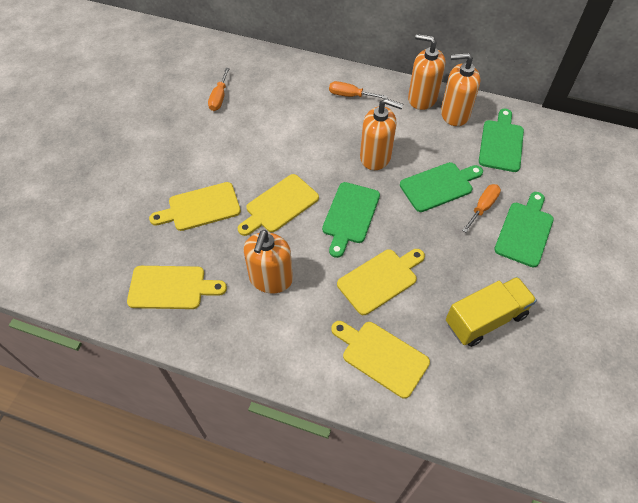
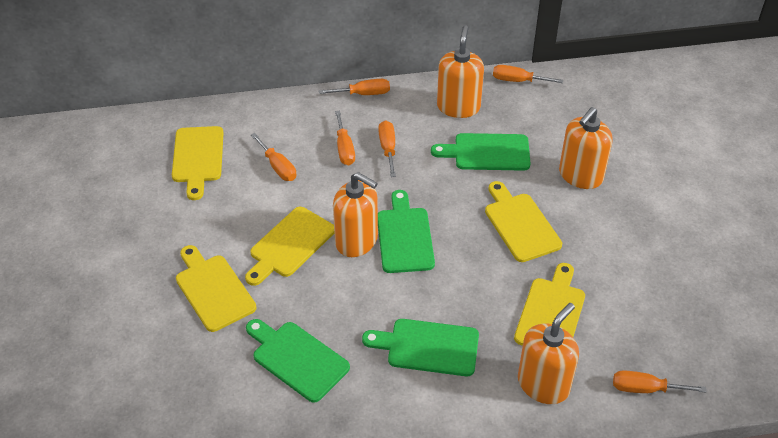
orange screwdriver: [208,68,230,111] [329,81,388,99] [462,184,501,233] = 3 -> [251,133,297,181] [319,79,390,95] [335,111,355,165] [379,120,396,177] [493,65,563,83] [613,370,707,393] = 6
yellow truck: [446,277,537,347] = 1 -> none = 0

